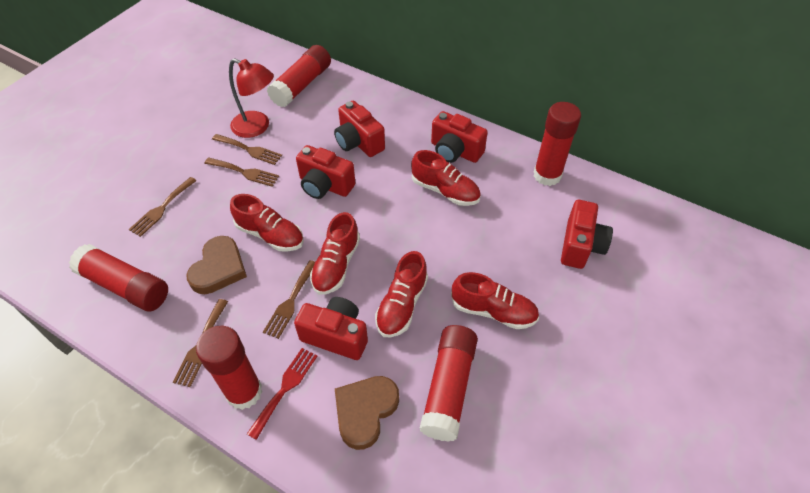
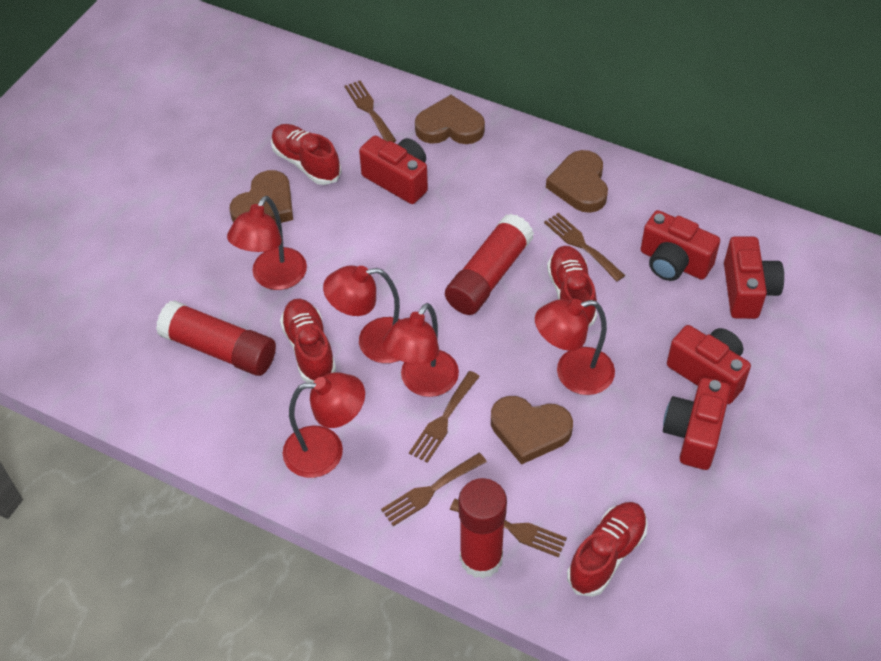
brown heart: [186,236,247,294] [335,376,399,450] = 2 -> [229,170,293,223] [415,95,485,144] [491,396,573,465] [546,150,608,213] = 4
red fork: [247,348,317,440] = 1 -> none = 0
red glue stick: [69,244,168,311] [196,326,262,410] [267,45,331,107] [420,325,478,442] [534,102,581,186] = 5 -> [156,300,276,376] [445,214,534,315] [459,478,507,579] = 3
red lamp: [229,58,274,138] = 1 -> [227,196,307,290] [282,372,365,478] [323,265,401,363] [382,303,459,397] [535,299,615,395] = 5
red shoe: [230,194,304,252] [310,212,360,295] [375,251,428,337] [411,150,481,206] [451,272,539,329] = 5 -> [271,124,341,185] [280,299,336,383] [547,246,597,327] [567,502,648,597] = 4

